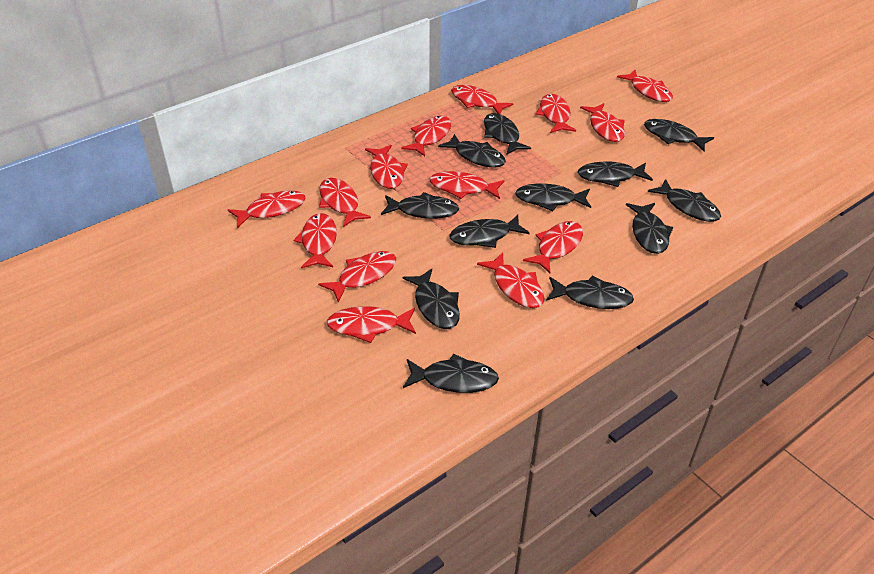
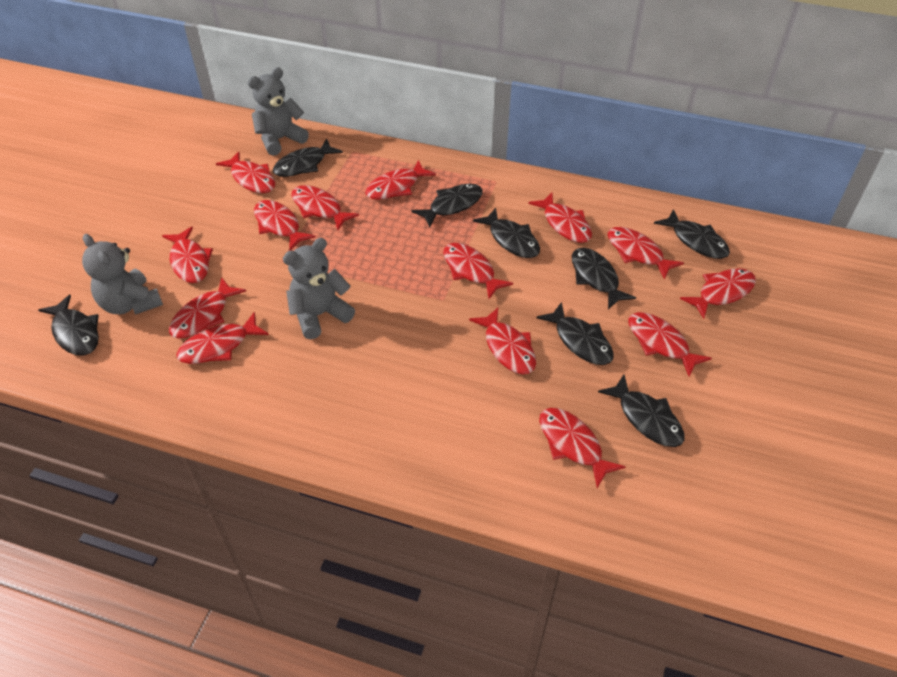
black fish: [381,192,459,219] [402,269,460,329] [403,354,499,393] [438,134,506,168] [450,215,530,248] [484,113,531,154] [515,184,591,211] [546,276,634,309] [578,161,653,187] [626,203,673,254] [644,119,714,152] [648,179,721,222] = 12 -> [38,294,99,356] [273,138,343,177] [412,184,483,228] [473,208,540,258] [536,302,614,365] [572,248,636,309] [598,374,684,447] [654,209,730,259] = 8
grey teddy bear: none = 0 -> [82,234,163,315] [248,67,309,156] [283,238,355,339] = 3

